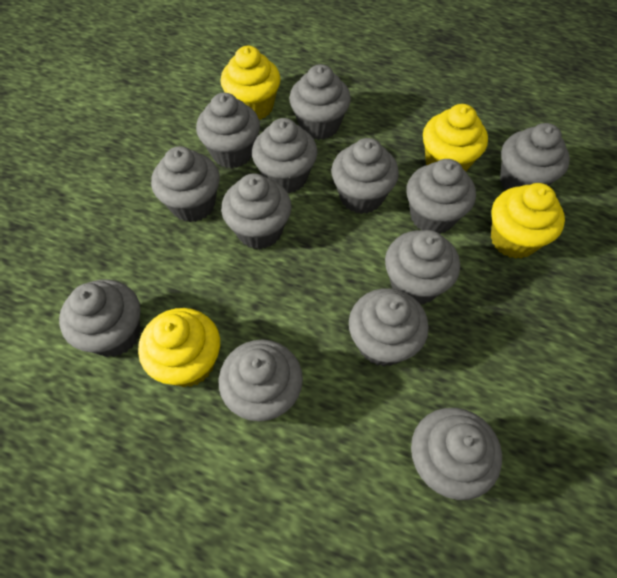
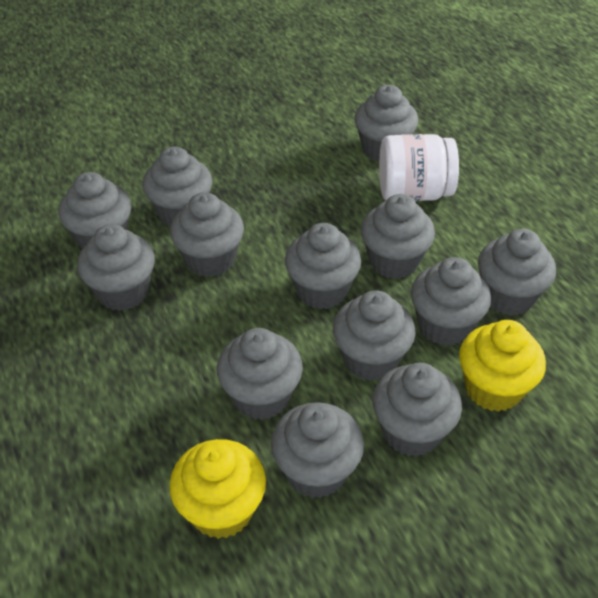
white jar: none = 0 -> [379,134,459,201] = 1
yellow cupcake: [138,308,220,387] [220,46,280,120] [423,104,488,171] [491,183,565,259] = 4 -> [169,439,266,539] [459,320,546,412] = 2

